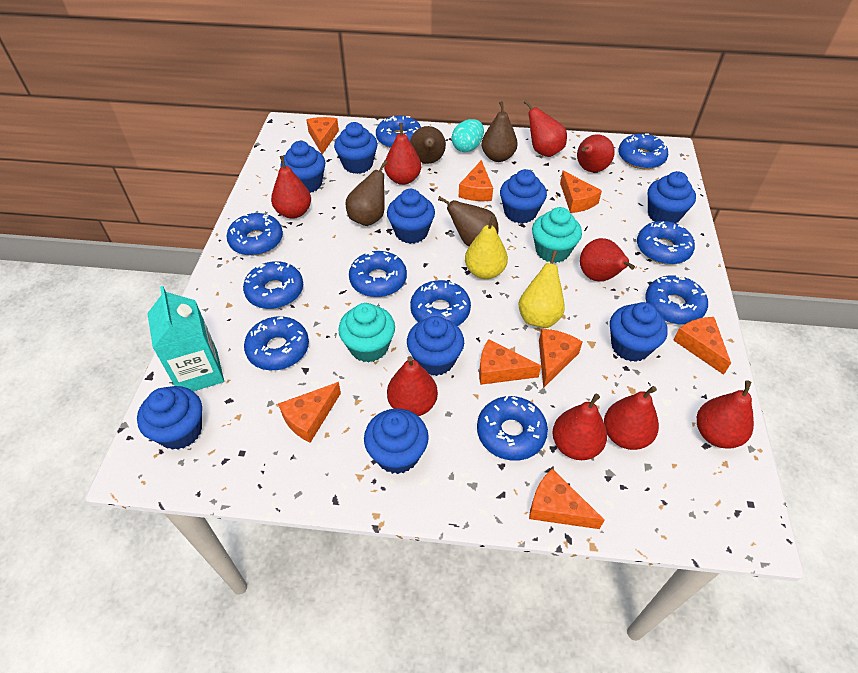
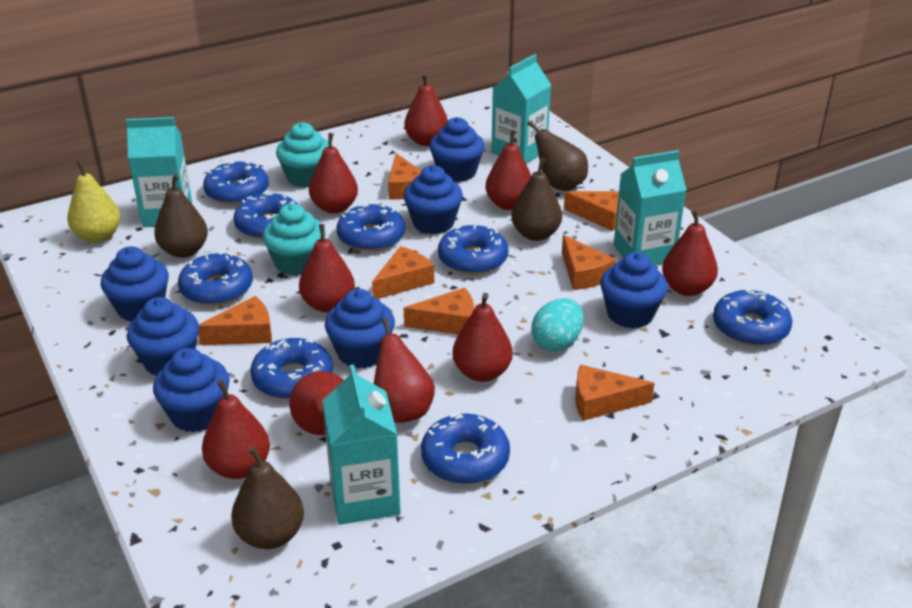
blue cupcake: [137,386,202,450] [281,141,325,193] [334,122,378,174] [364,409,429,474] [387,189,435,244] [407,316,464,376] [500,169,547,224] [610,302,668,362] [648,171,696,223] = 9 -> [101,246,169,322] [127,297,199,376] [153,348,230,432] [325,289,395,368] [404,165,463,234] [429,117,485,182] [600,252,668,328] = 7
blue donut: [226,213,283,256] [243,261,303,309] [244,316,309,370] [349,251,407,297] [376,115,421,148] [410,280,471,326] [477,396,548,461] [619,133,668,169] [637,221,695,265] [645,275,708,325] = 10 -> [178,252,253,306] [203,161,269,205] [233,192,298,239] [250,338,333,400] [336,203,405,252] [421,413,510,484] [438,225,508,275] [713,289,792,346] = 8
orange cheese: [278,382,341,443] [306,117,339,154] [459,160,493,201] [479,339,541,385] [529,469,604,529] [539,329,582,388] [560,171,602,213] [673,317,731,375] = 8 -> [198,296,272,345] [372,246,434,299] [388,153,422,200] [404,288,474,334] [562,235,616,290] [564,191,619,231] [575,365,654,421] = 7
turquoise carton: [147,286,224,391] = 1 -> [126,117,192,227] [322,364,401,525] [491,54,551,164] [614,150,686,266] = 4
yellow pear: [465,215,508,279] [518,250,565,328] = 2 -> [67,160,121,243] = 1

